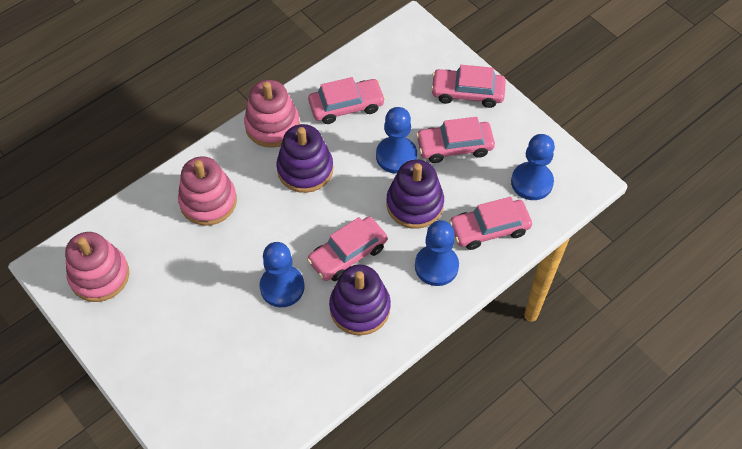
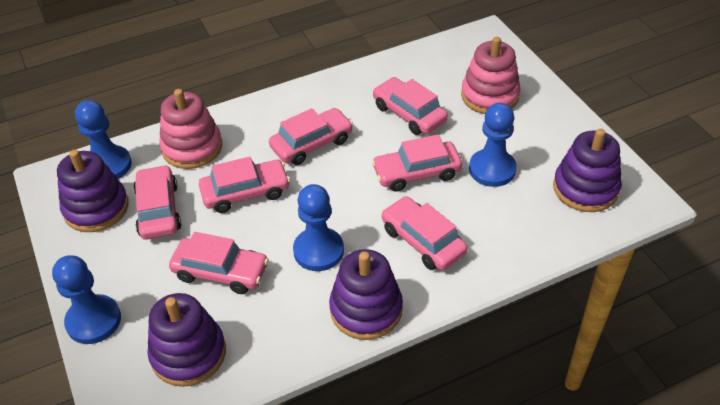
pink car: [307,217,388,281] [308,77,385,124] [416,117,495,163] [431,65,506,108] [449,197,532,250] = 5 -> [134,165,181,240] [169,232,269,294] [199,157,290,213] [269,108,353,165] [372,135,462,192] [373,77,448,135] [382,196,468,270] = 7
pink stacking toy: [65,232,129,302] [178,156,237,226] [244,80,300,148] = 3 -> [159,89,222,169] [461,37,521,114] = 2
purple stacking toy: [277,124,333,193] [329,265,391,335] [386,160,444,229] = 3 -> [57,150,129,232] [147,293,226,387] [329,249,403,340] [553,129,622,212] = 4

